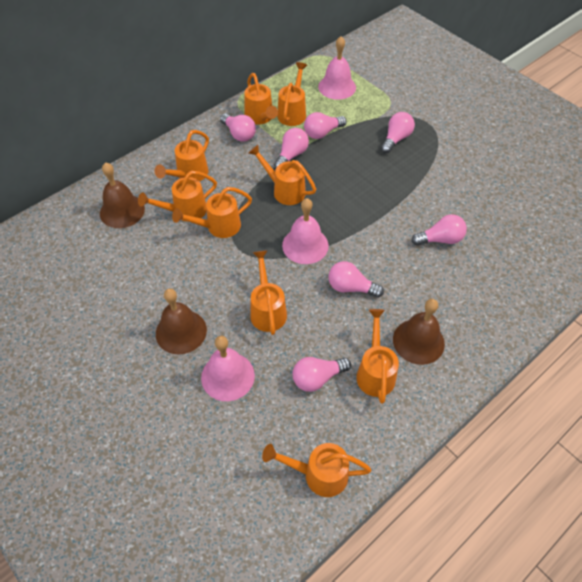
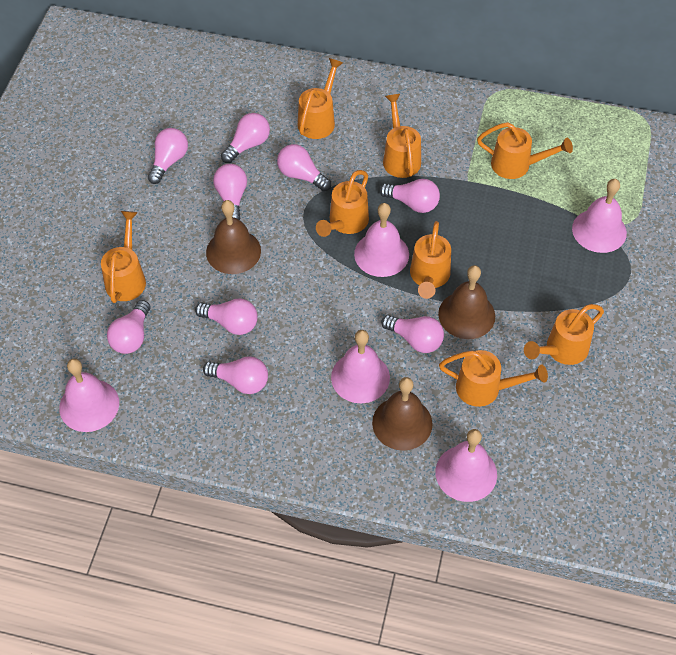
orange watering can: [138,171,217,222] [154,130,209,181] [172,187,252,238] [244,73,278,124] [249,145,316,205] [250,250,287,335] [262,443,371,497] [277,62,307,126] [356,309,399,404] = 9 -> [101,211,146,303] [298,58,343,139] [316,170,369,237] [383,94,421,178] [410,221,451,299] [439,350,548,407] [477,122,573,179] [524,304,604,365] = 8
pink bell: [201,336,255,401] [282,198,329,264] [318,36,356,100] = 3 -> [59,359,119,432] [331,330,390,403] [354,203,409,277] [435,429,497,502] [572,179,627,253] = 5
pink light bulb: [220,113,256,142] [274,128,309,169] [292,357,351,392] [304,112,347,139] [329,261,384,298] [381,112,415,153] [412,214,467,246] = 7 -> [107,300,150,354] [148,128,188,184] [195,298,258,335] [203,356,268,394] [213,164,247,220] [221,113,270,163] [277,144,331,191] [379,179,440,213] [381,315,444,353] = 9

